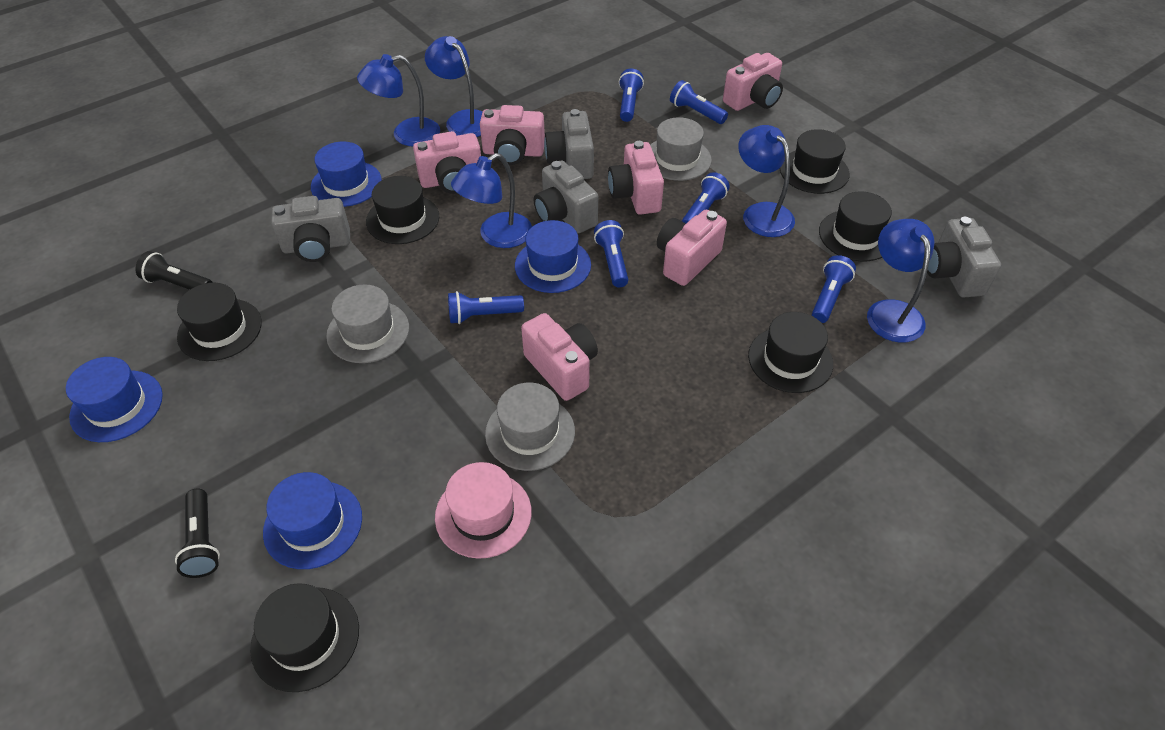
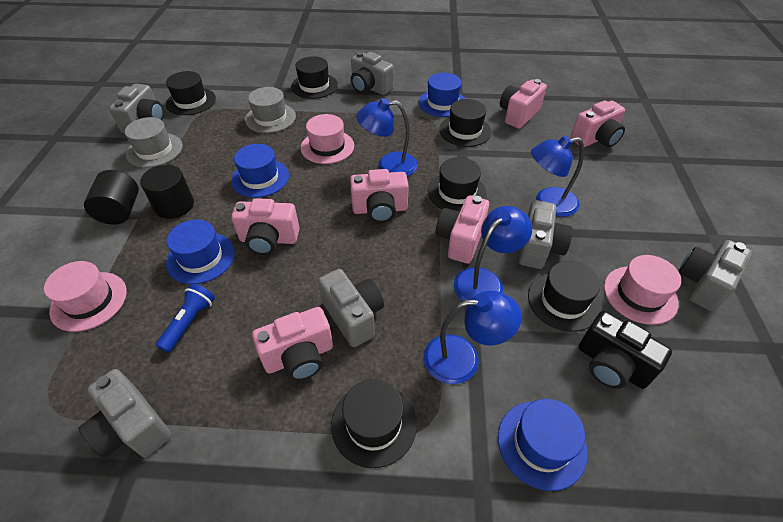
black camera: none = 0 -> [579,311,672,389] = 1
black cylinder: none = 0 -> [84,170,139,225] [140,165,194,219] = 2
black flashlight: [135,251,213,290] [175,489,220,578] = 2 -> none = 0
blue flashlight: [448,291,524,324] [594,220,628,287] [619,69,644,122] [670,80,728,124] [682,172,730,223] [812,255,856,323] = 6 -> [156,283,215,353] = 1
blue lamp: [357,54,440,146] [425,36,482,137] [451,153,532,248] [738,125,795,237] [867,219,934,343] = 5 -> [356,98,418,176] [424,291,522,384] [454,206,532,301] [531,136,584,217] = 4
grey camera: [271,196,350,262] [534,161,598,233] [544,109,594,179] [927,217,1001,297] = 4 -> [79,369,171,458] [109,84,164,134] [318,269,384,347] [351,52,394,95] [519,200,573,269] [678,240,752,312] = 6
grey hat: [326,284,409,363] [485,383,575,471] [650,117,712,181] = 3 -> [125,117,183,168] [245,87,296,133] = 2
pink hat: [435,462,532,559] = 1 -> [44,261,127,332] [301,114,354,164] [604,255,681,325] = 3

